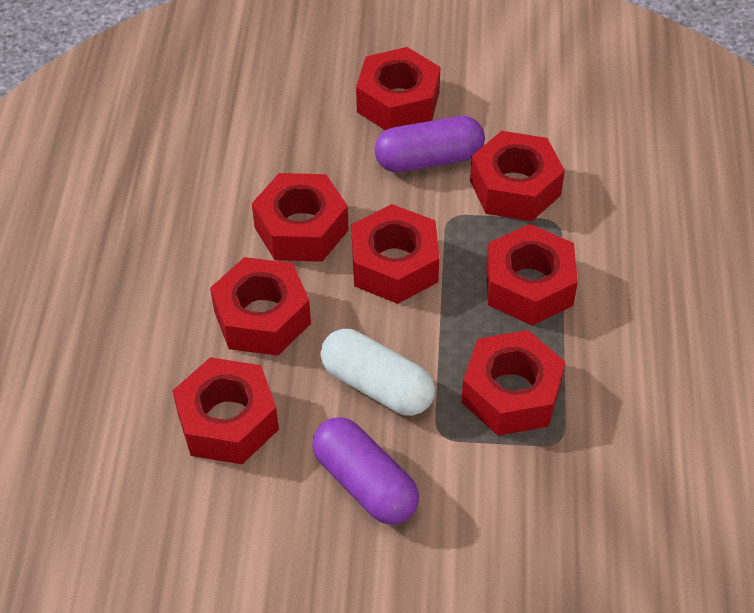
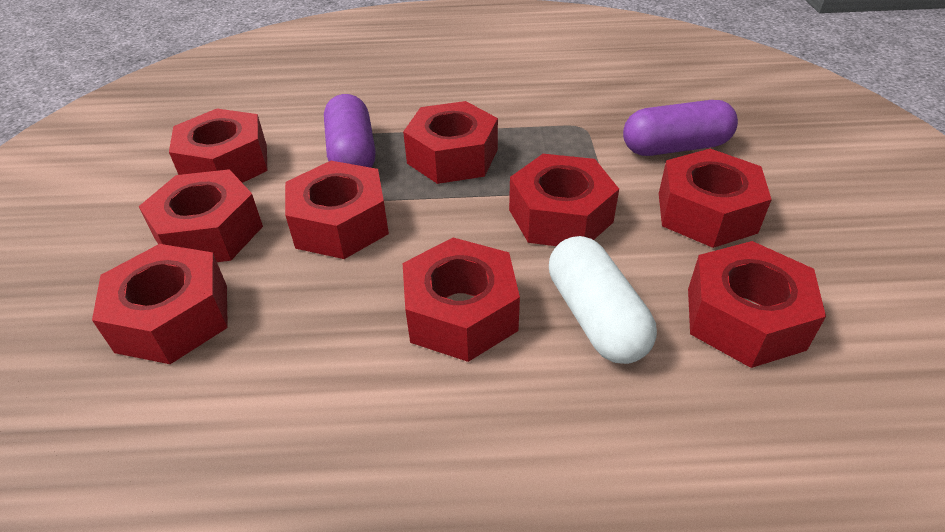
red nut: [172,357,279,464] [210,257,311,356] [252,173,349,262] [351,204,439,304] [356,47,440,130] [461,330,565,436] [470,131,565,221] [486,224,578,325] = 8 -> [92,244,228,364] [138,169,263,262] [169,109,267,183] [285,161,389,259] [403,101,498,184] [403,237,520,362] [509,154,619,246] [659,149,772,248] [688,241,826,368] = 9

